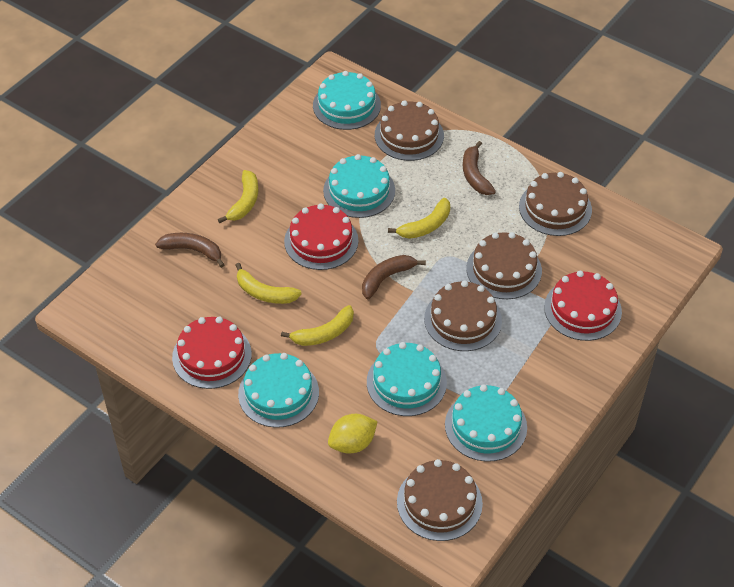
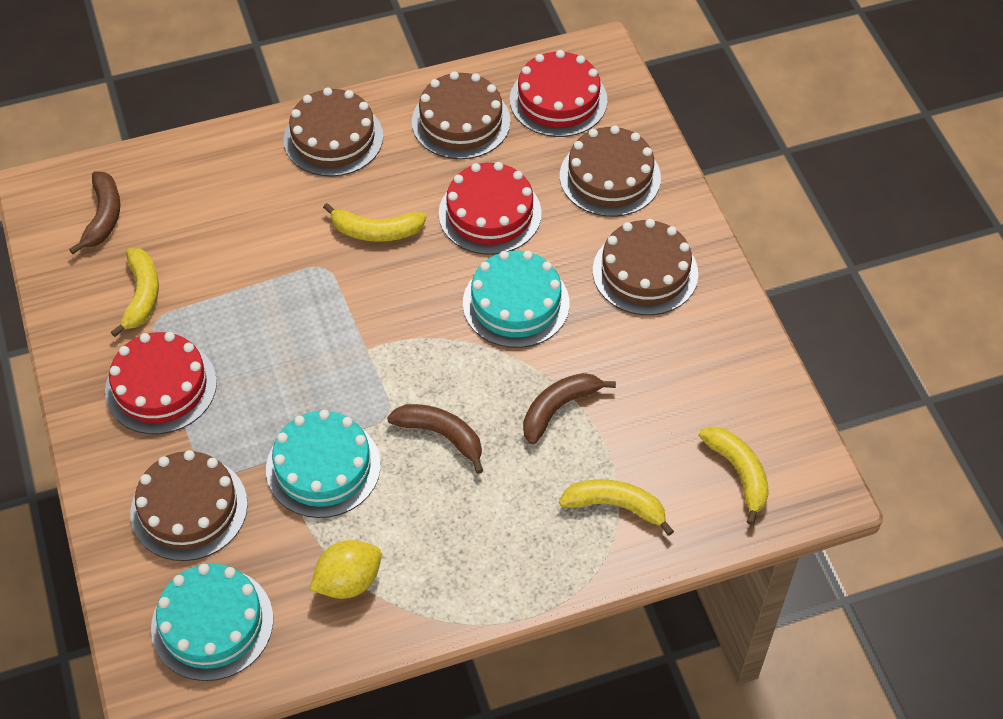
turquoise cake: [238,353,319,428] [313,71,381,130] [323,154,395,218] [367,342,447,416] [445,384,527,461] = 5 -> [151,564,273,681] [266,410,381,518] [463,251,570,348] = 3

